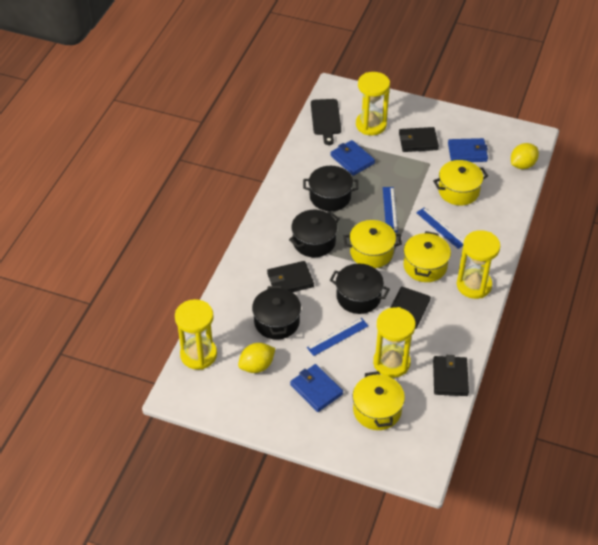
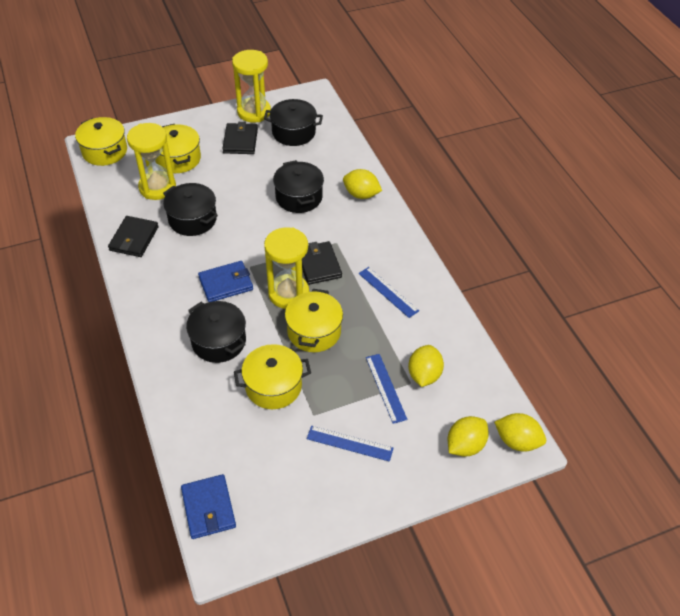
black cutting board: [311,99,341,145] = 1 -> none = 0
black wallet: [267,261,314,292] [390,286,431,329] [399,127,439,152] [433,355,469,396] = 4 -> [108,216,159,257] [222,122,258,154] [302,241,342,285] = 3
blue wallet: [290,364,343,412] [331,140,375,176] [448,138,488,162] = 3 -> [181,474,236,539] [198,261,253,302] = 2
yellow hourglass: [175,299,217,370] [356,72,390,135] [373,307,416,378] [457,230,500,299] = 4 -> [127,123,176,200] [232,50,271,122] [264,227,309,309] = 3
yellow lemon: [238,343,275,373] [511,143,539,169] = 2 -> [343,169,382,199] [408,345,444,387] [448,416,489,456] [494,413,546,452] = 4

